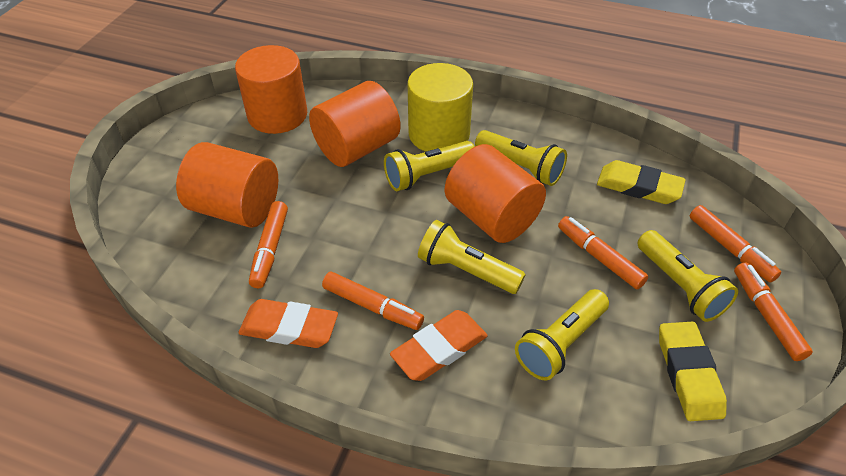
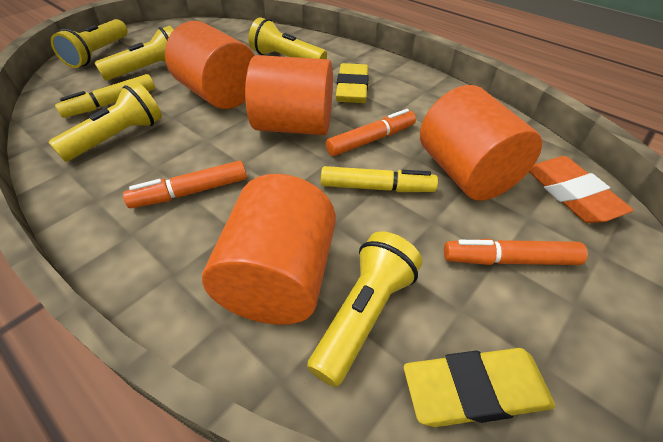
orange eraser: [239,299,338,348] [390,310,488,381] = 2 -> [529,156,634,223] = 1
orange marker: [249,201,288,288] [322,272,424,330] [558,216,648,289] [690,205,781,283] [734,263,813,361] = 5 -> [123,161,247,208] [326,109,416,156] [444,239,588,265] = 3
yellow cylinder: [407,63,473,152] = 1 -> none = 0
yellow marker: none = 0 -> [55,74,155,118] [321,166,438,192] = 2

